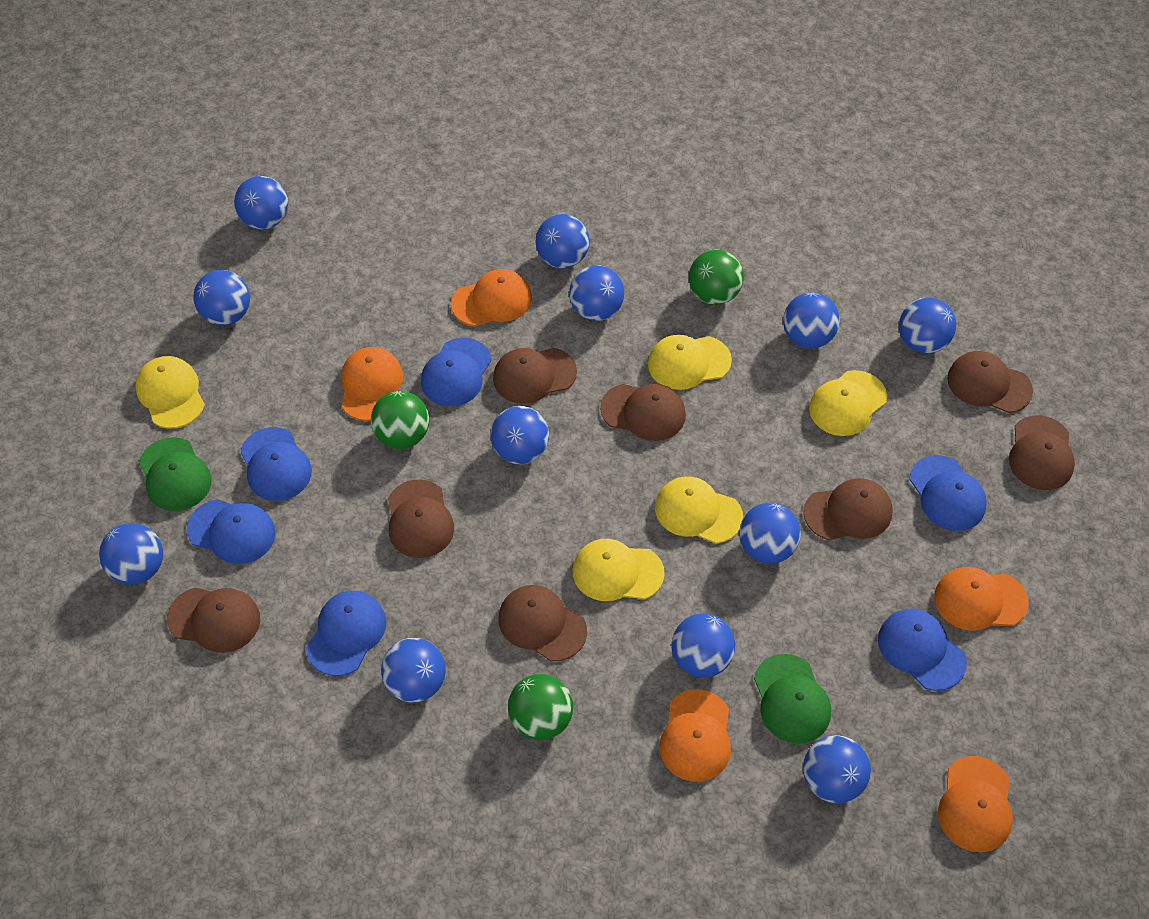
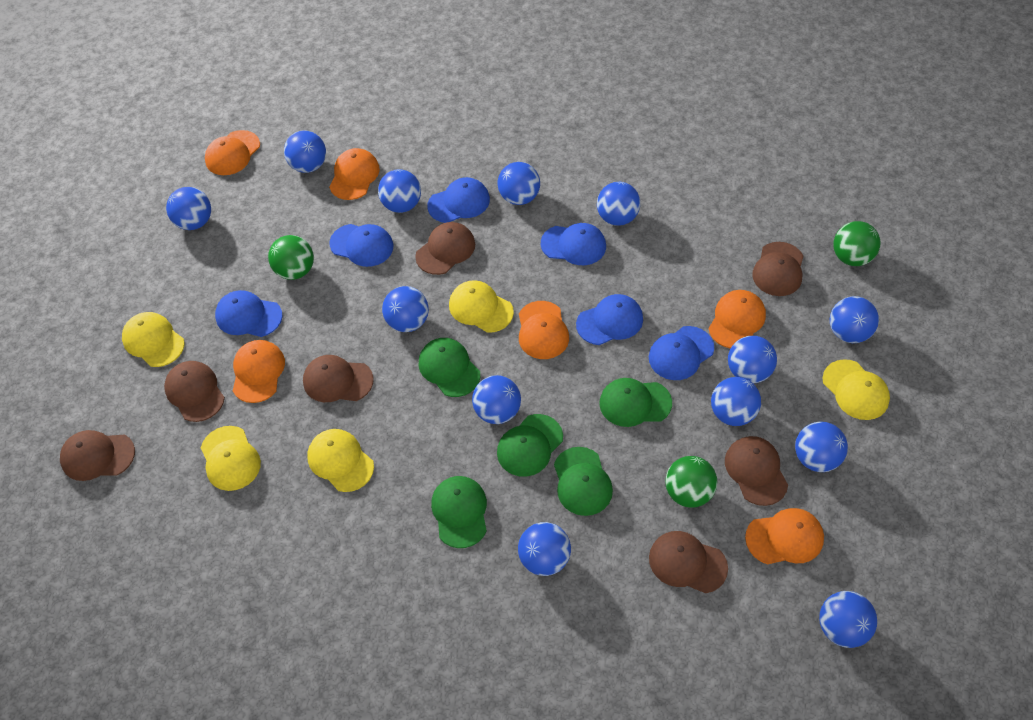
blue ball: [99,523,163,585] [193,270,250,325] [234,176,288,230] [381,638,446,703] [491,406,549,465] [536,214,589,268] [569,265,624,321] [671,613,736,678] [739,503,801,564] [783,292,840,348] [803,735,871,803] [899,297,956,354] = 12 -> [166,187,211,230] [284,130,326,173] [378,169,421,213] [382,286,429,332] [472,375,521,424] [498,162,540,205] [518,522,571,576] [597,182,640,226] [711,377,761,426] [728,336,777,383] [795,422,848,472] [819,591,877,648] [830,296,879,343] = 13
brown cap: [167,587,260,653] [388,479,454,558] [493,348,577,404] [498,585,587,661] [600,384,686,441] [803,478,893,540] [947,351,1033,413] [1009,415,1075,490] = 8 -> [60,430,135,481] [164,361,225,422] [303,355,374,402] [415,222,475,275] [649,531,728,593] [725,436,788,506] [752,242,804,296] = 7
green cap: [139,437,212,511] [754,654,831,744] = 2 -> [418,338,480,397] [431,476,487,548] [497,414,563,477] [554,447,613,516] [599,378,672,427] = 5
orange cap: [341,347,403,421] [451,269,532,326] [659,689,731,782] [934,567,1029,631] [938,756,1013,852] = 5 -> [205,130,260,175] [233,340,285,403] [329,148,380,200] [519,301,569,359] [709,290,766,348] [745,508,824,564] = 6

